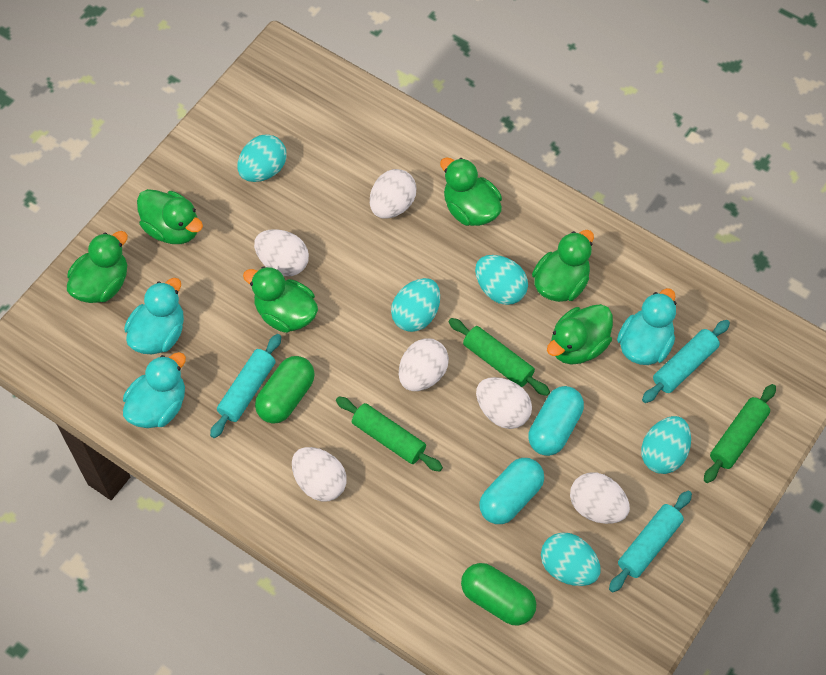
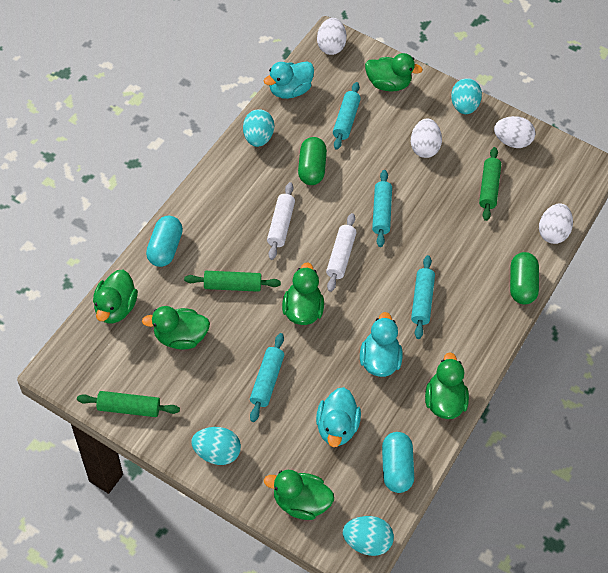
turquoise egg: [238,134,287,182] [391,278,440,332] [475,255,528,305] [541,532,601,586] [641,416,691,474] = 5 -> [191,427,241,465] [243,109,274,147] [343,516,394,556] [451,78,482,114] = 4
turquoise rolling pin: [210,334,281,438] [609,491,692,592] [642,320,730,403] = 3 -> [250,333,284,422] [333,82,361,150] [372,170,392,247] [411,255,435,339] = 4
white egg: [254,229,309,276] [292,447,347,502] [370,169,417,218] [399,338,449,391] [476,377,532,429] [570,473,630,524] = 6 -> [317,18,347,55] [411,118,442,158] [494,116,535,148] [539,203,573,244] = 4
white rolling pin: none = 0 -> [267,182,295,260] [326,213,356,292] = 2

